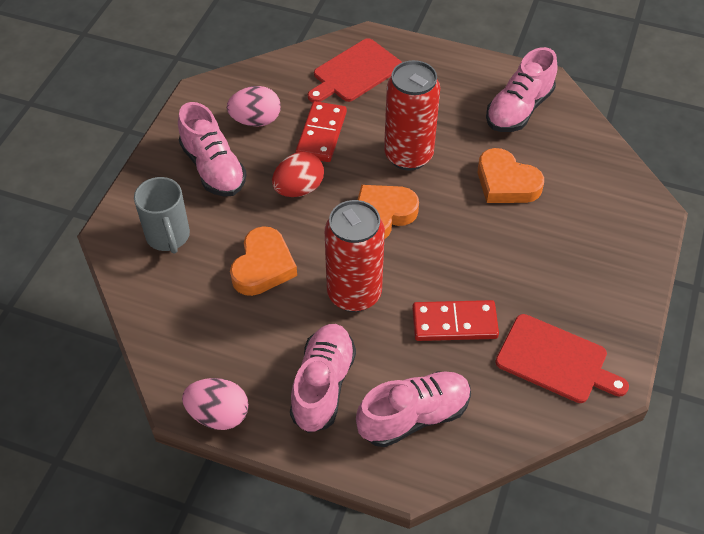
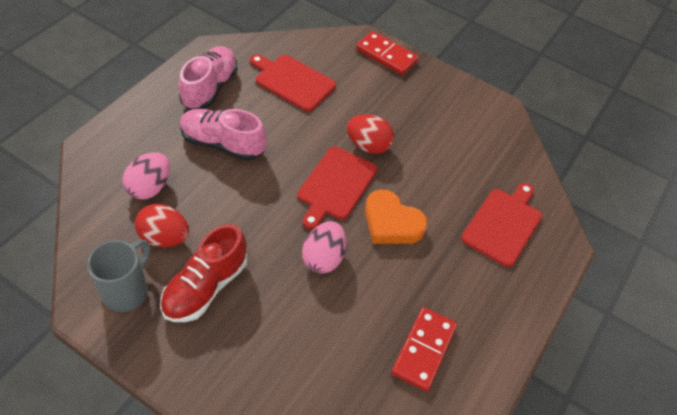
orange heart: [230,226,297,296] [358,185,419,240] [478,148,544,203] = 3 -> [365,189,427,244] = 1
pink shoe: [178,102,247,197] [290,324,356,433] [356,371,471,447] [486,47,557,132] = 4 -> [179,46,238,110] [180,109,267,161] = 2
red can: [325,200,385,312] [384,60,440,171] = 2 -> none = 0
red cutting board: [308,38,402,102] [495,314,629,403] = 2 -> [250,54,336,112] [297,147,378,229] [461,183,542,267] = 3
red egg: [272,152,324,197] = 1 -> [135,204,189,247] [347,114,394,154] = 2
red shoe: none = 0 -> [160,224,247,322] = 1

